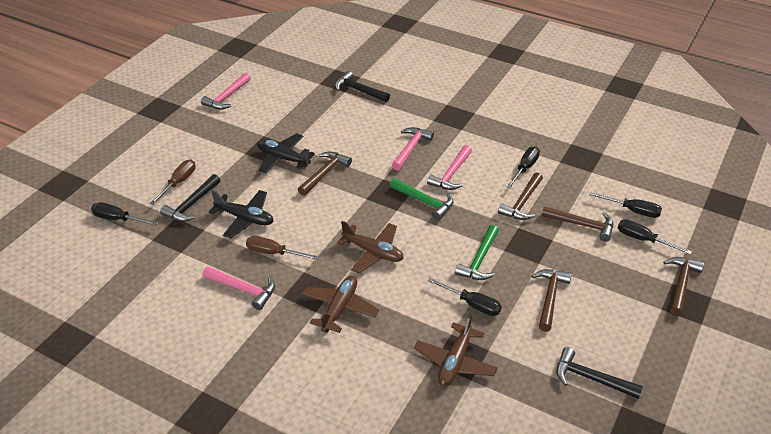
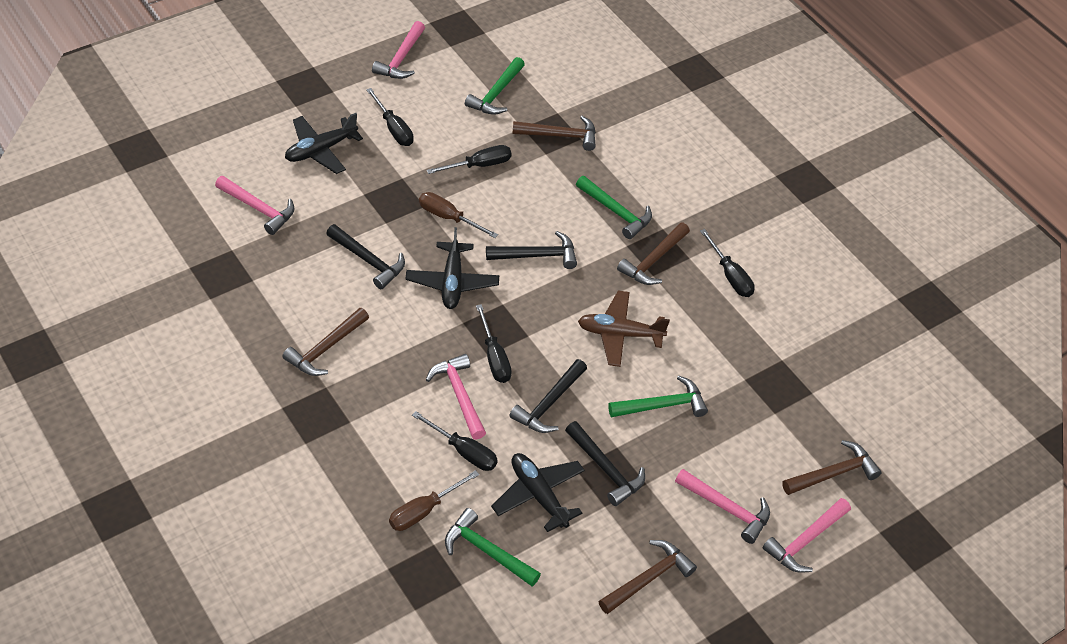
black hammer: [160,174,220,222] [335,71,390,102] [556,347,643,399] = 3 -> [326,224,405,289] [486,231,577,269] [509,359,587,433] [565,421,645,506] = 4
black plane: [209,190,273,238] [257,133,315,173] = 2 -> [285,113,363,174] [405,227,499,309] [491,453,585,532] = 3
brown plane: [302,276,379,333] [337,221,404,273] [414,314,498,386] = 3 -> [578,290,670,367] = 1
green hammer: [390,178,454,220] [455,225,499,280] = 2 -> [445,508,541,586] [465,57,525,115] [576,176,652,239] [608,375,708,417] = 4
pink hammer: [201,73,251,109] [203,266,275,310] [392,127,434,171] [427,145,472,190] = 4 -> [215,176,294,235] [372,21,425,79] [426,354,486,440] [675,469,770,544] [763,498,851,573] = 5

